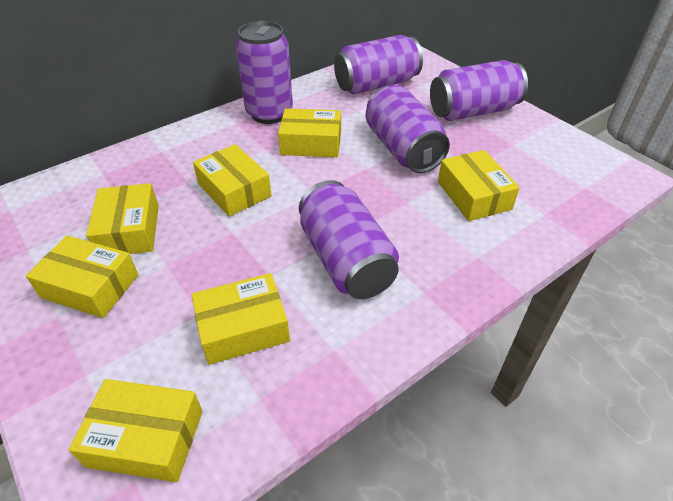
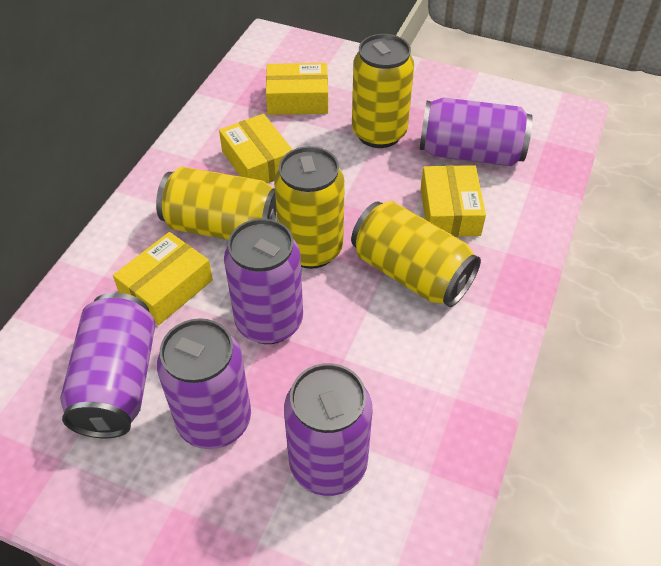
yellow box: [26,235,138,318] [69,379,203,482] [86,183,159,254] [191,273,290,365] [193,144,272,217] [278,108,341,157] [438,150,520,221] = 7 -> [113,232,213,325] [219,114,293,183] [266,63,328,115] [421,165,486,237] = 4
yellow can: none = 0 -> [156,167,277,240] [274,146,345,269] [351,201,481,307] [352,34,414,148] = 4

